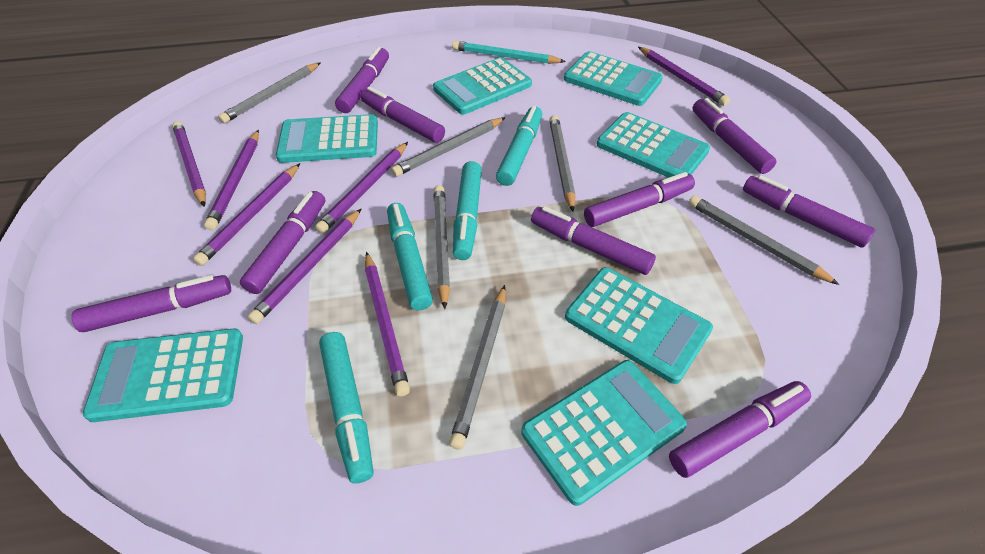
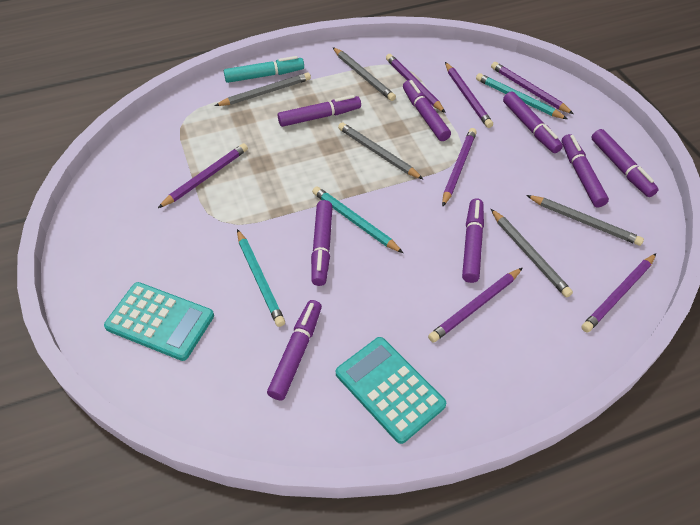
grey pencil: [218,62,321,123] [391,117,506,177] [434,185,450,309] [449,285,506,450] [549,115,575,211] [688,195,840,285] = 6 -> [215,72,311,106] [333,47,396,101] [338,122,423,179] [491,209,573,297] [526,195,644,246] = 5
purple marker: [72,275,231,332] [240,191,325,294] [335,47,389,113] [361,86,445,143] [531,206,656,275] [584,172,695,227] [669,381,811,478] [692,98,777,174] [743,175,875,248] = 9 -> [267,300,322,400] [278,95,361,127] [311,200,333,286] [403,80,451,141] [462,198,484,283] [503,91,563,153] [562,134,609,207] [591,129,659,197] = 8
turquoise calculator: [83,329,243,422] [276,114,378,163] [433,57,532,114] [521,360,687,506] [564,51,663,106] [565,267,713,384] [597,112,710,178] = 7 -> [104,282,214,361] [336,337,446,444] = 2
turquoise marker: [319,332,374,484] [387,203,433,310] [453,161,482,260] [496,106,543,186] = 4 -> [224,56,304,83] = 1
turquoise pencil: [452,41,566,64] = 1 -> [237,229,285,327] [312,186,403,253] [476,73,567,119] = 3

